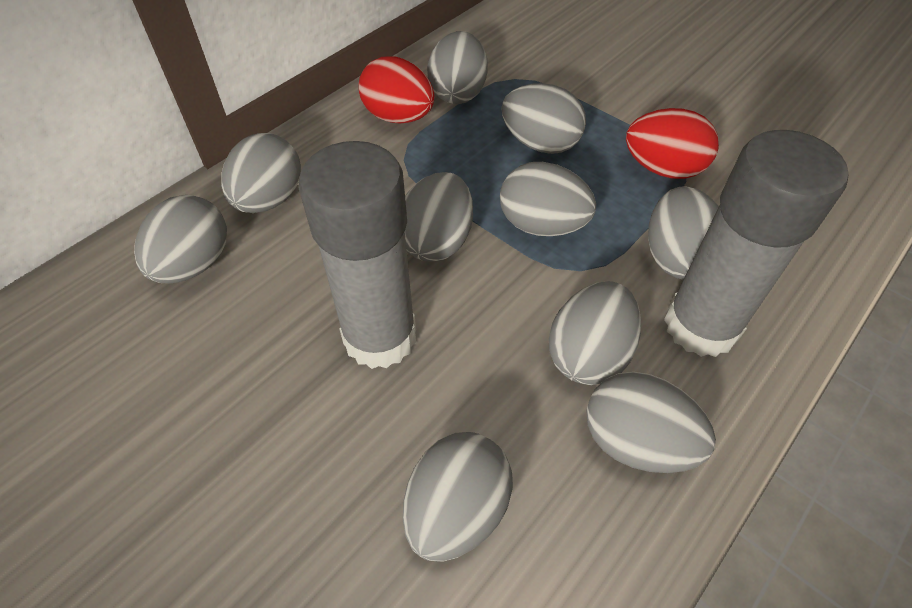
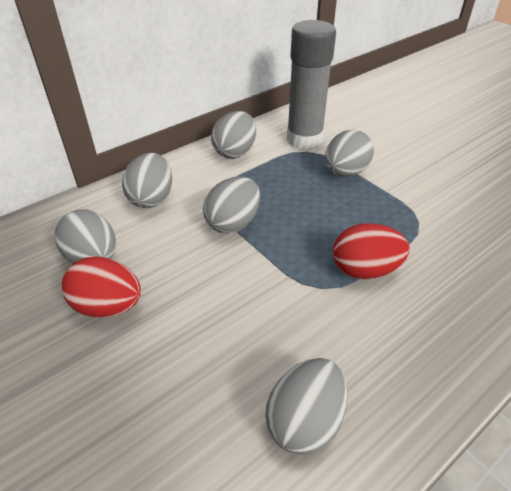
grey egg: [134,195,227,283] [221,133,301,213] [403,432,513,562] [405,172,473,262] [427,31,488,104] [500,162,596,236] [501,83,586,154] [549,281,641,385] [586,372,716,473] [648,186,719,280] = 10 -> [55,209,116,264] [122,153,172,208] [203,177,260,234] [211,111,256,159] [265,358,348,455] [325,130,374,177] = 6
grey glue stick: [299,141,416,369] [664,130,849,357] = 2 -> [287,20,336,149] = 1

